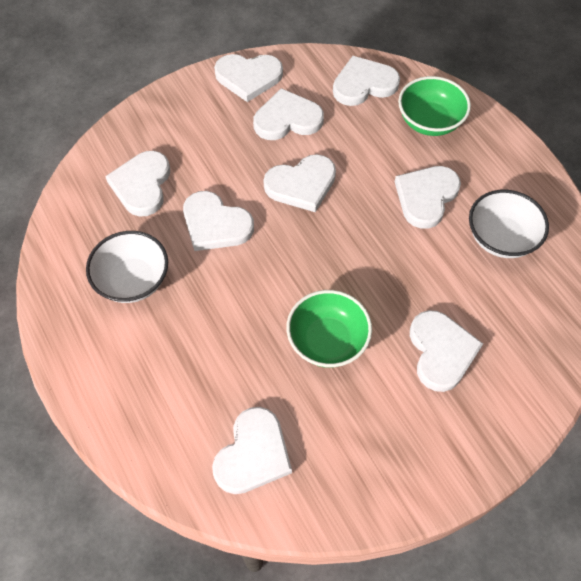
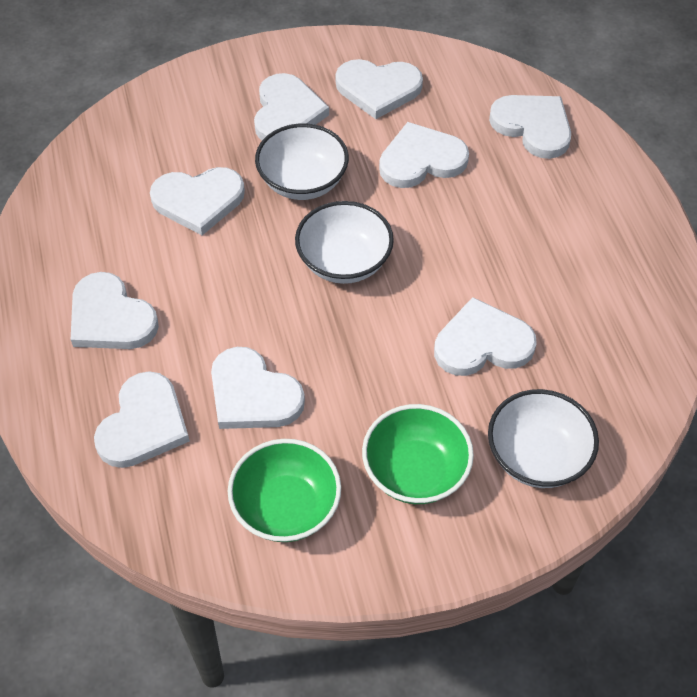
white bowl: [86,231,168,303] [469,190,549,258] = 2 -> [255,124,349,200] [295,201,394,284] [488,389,599,488] = 3

